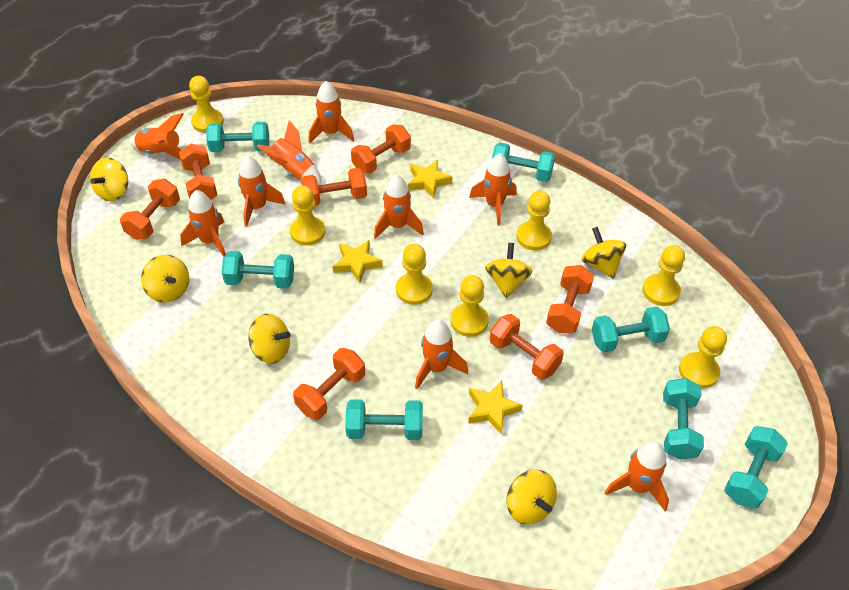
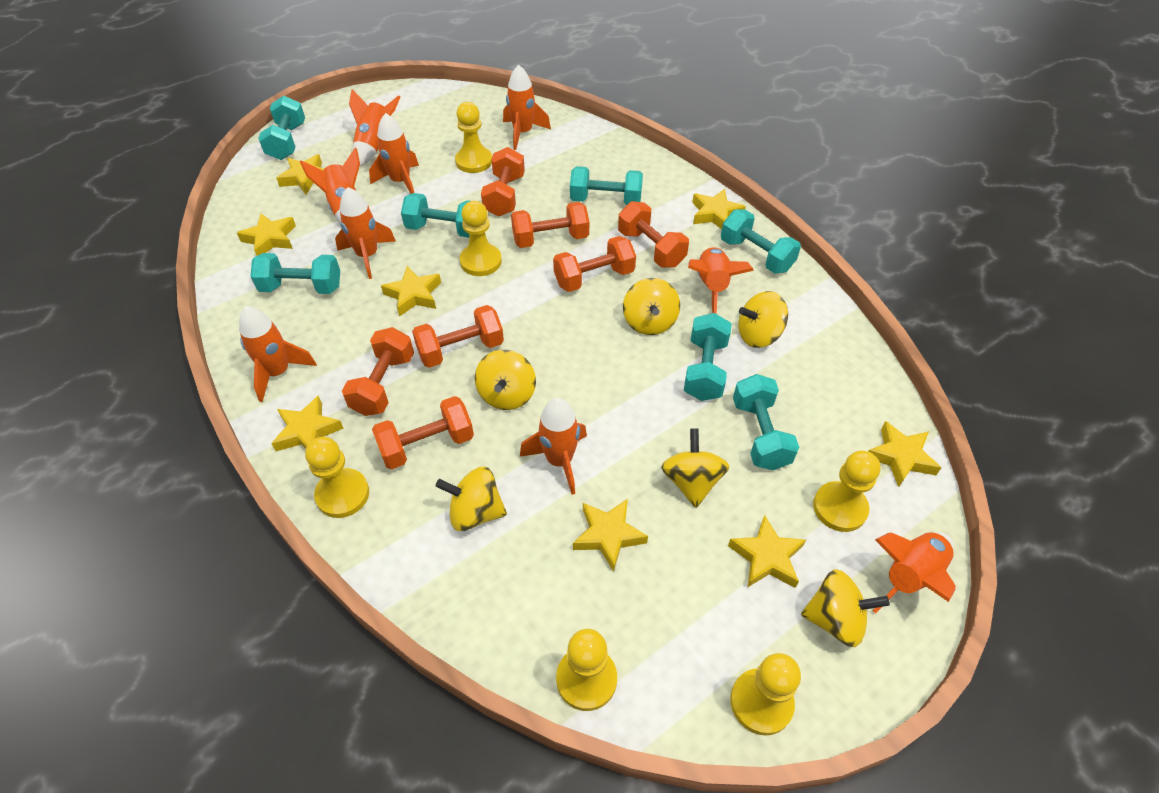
yellow pawn: [189,76,224,133] [290,185,325,246] [396,244,433,305] [451,275,489,337] [516,191,552,251] [642,245,685,306] [679,326,727,388] = 7 -> [305,437,369,518] [455,102,492,173] [460,201,502,276] [556,629,617,711] [730,653,801,736] [813,451,881,532] = 6
yellow star: [333,240,383,283] [408,160,452,198] [468,381,523,435] = 3 -> [237,214,296,256] [271,396,344,451] [276,154,324,195] [381,266,441,317] [573,499,648,572] [692,189,746,229] [728,515,806,588] [868,421,942,487] = 8

